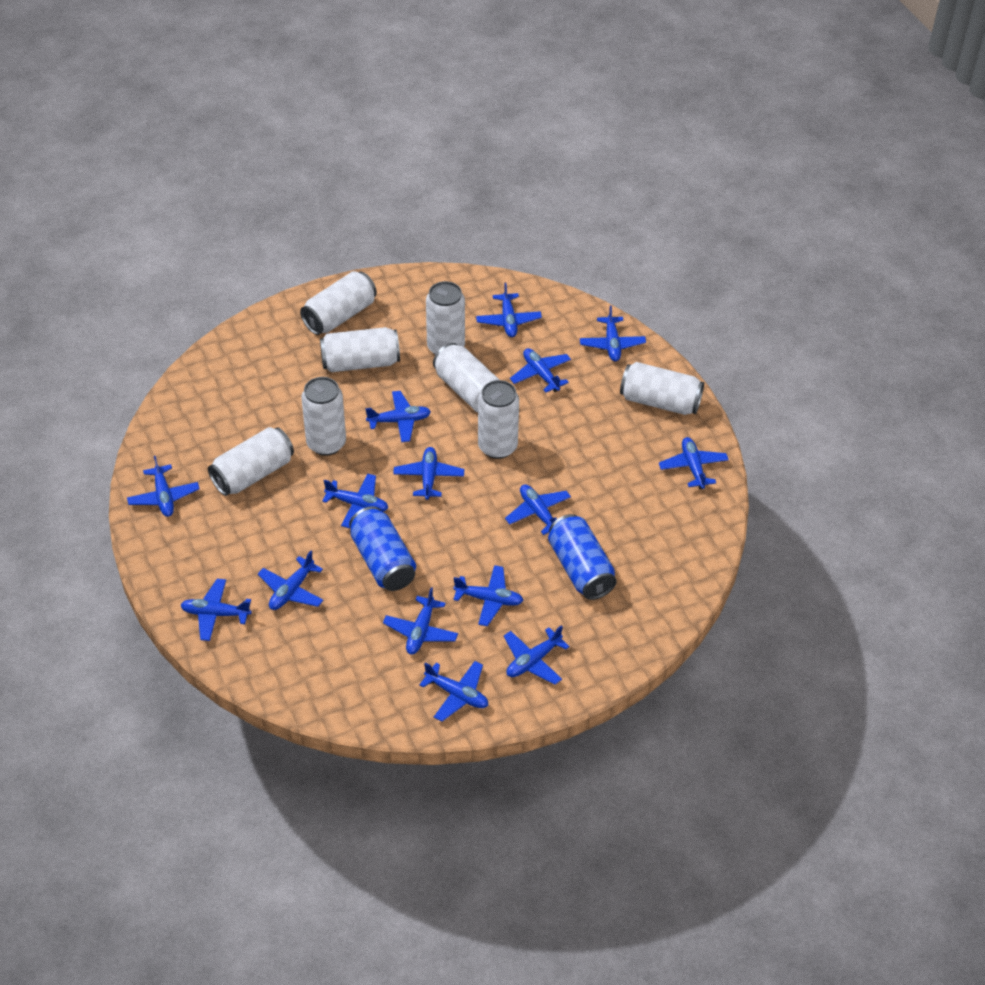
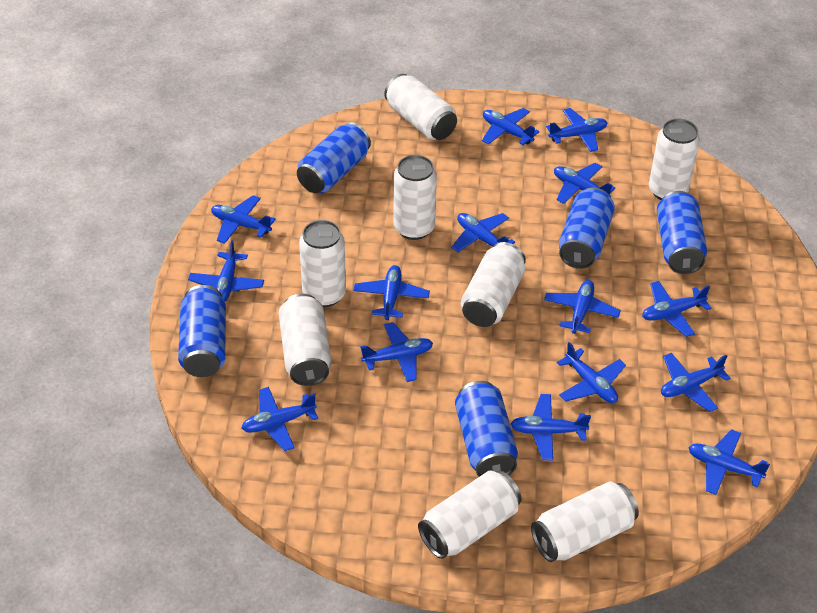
blue can: [349,506,416,591] [548,514,617,600] = 2 -> [178,285,226,377] [297,122,371,193] [455,381,518,477] [559,188,615,269] [657,191,707,274] = 5

